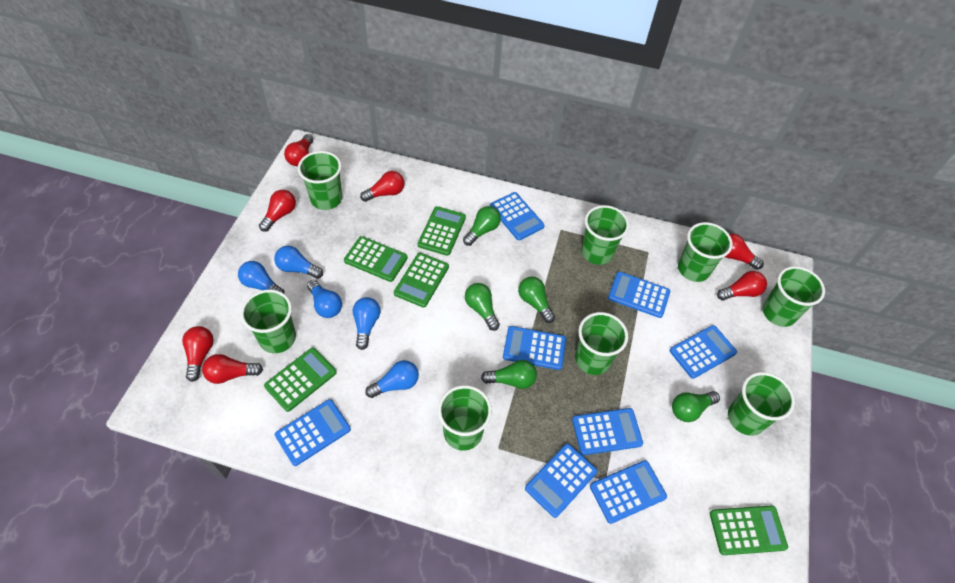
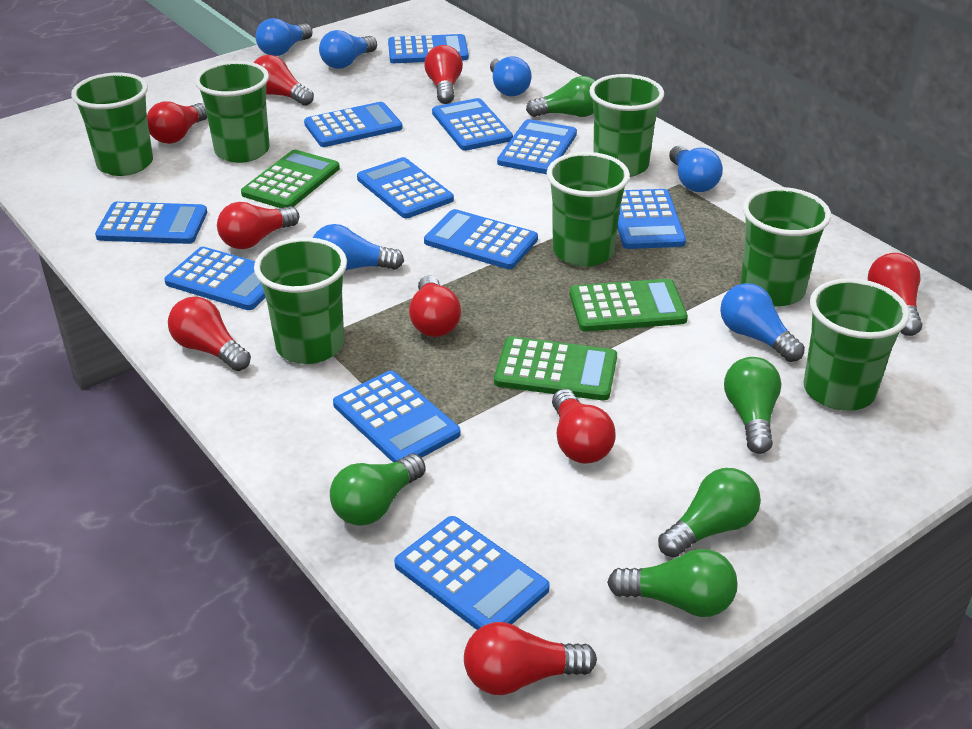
blue calculator: [275,399,351,466] [490,192,545,240] [503,326,566,370] [525,443,598,518] [572,408,643,455] [590,460,667,524] [608,272,670,318] [670,325,737,379] = 8 -> [95,202,207,244] [164,247,266,310] [304,102,403,147] [333,371,460,462] [357,157,454,218] [388,34,469,63] [394,516,550,630] [424,209,538,269] [432,98,513,151] [497,119,577,174] [617,189,686,249] = 11
blue light bulb: [238,261,284,293] [274,246,323,279] [307,280,342,318] [353,297,381,350] [365,360,419,398] = 5 -> [255,18,313,56] [313,224,404,270] [319,30,377,69] [490,56,531,96] [669,146,723,192] [720,283,805,362] = 6
green calculator: [264,348,337,412] [344,236,408,282] [394,253,449,308] [418,206,466,256] [710,505,788,555] = 5 -> [241,150,340,208] [494,336,617,401] [570,279,688,332] = 3
green cup: [240,289,296,353] [298,151,342,210] [438,385,492,451] [575,312,628,375] [581,205,629,265] [678,222,733,282] [728,372,795,436] [763,266,825,327] = 8 -> [71,73,153,176] [195,61,270,163] [254,237,347,364] [547,152,630,267] [589,74,664,177] [740,187,831,307] [804,278,910,411] = 7
red light bulb: [182,326,214,382] [202,354,263,384] [259,190,296,232] [284,134,313,166] [360,171,404,202] [717,271,767,300] [725,234,763,270] = 7 -> [147,101,207,144] [168,297,251,371] [217,202,299,249] [253,55,314,106] [409,276,461,337] [424,45,463,104] [464,622,597,695] [552,389,616,464] [868,253,922,336] = 9

